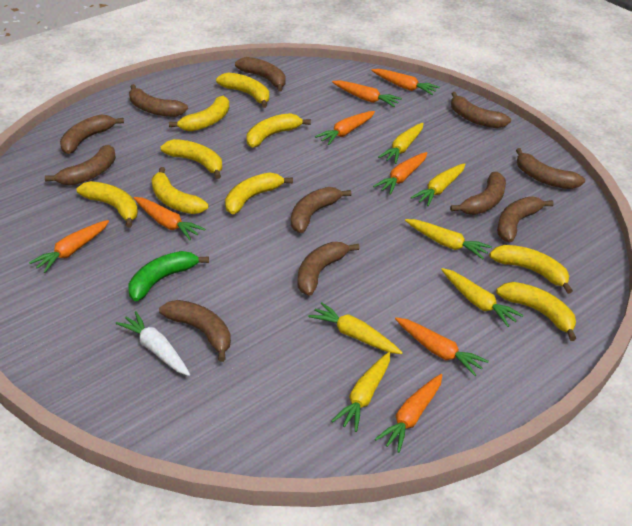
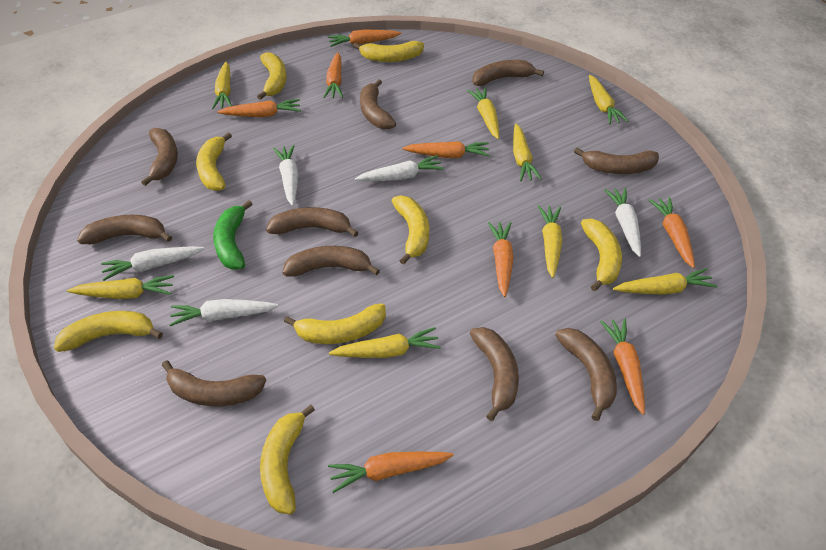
brown banana: [45,145,116,186] [60,114,124,154] [129,84,188,117] [159,300,231,362] [235,57,286,92] [291,187,352,233] [297,242,359,296] [450,172,506,215] [451,92,511,128] [497,197,554,242] [516,148,585,189] = 11 -> [77,215,172,244] [141,128,178,186] [162,360,266,406] [266,207,359,237] [283,246,380,276] [360,79,396,129] [470,327,519,421] [472,60,544,86] [555,328,617,421] [574,148,659,174] = 10
white carrot: [116,311,190,376] = 1 -> [101,246,205,281] [169,299,278,326] [273,145,298,206] [355,155,444,181] [604,188,641,257] = 5
yellow banana: [77,181,138,228] [151,167,208,214] [161,139,222,179] [169,96,229,131] [216,72,269,108] [225,172,293,214] [247,113,311,148] [489,245,573,294] [496,282,576,341] = 9 -> [54,311,163,352] [196,132,232,191] [257,52,287,100] [260,405,315,514] [284,303,386,344] [353,41,424,62] [392,196,429,265] [581,219,622,291] = 8
yellow carrot: [308,302,403,354] [331,352,390,432] [378,123,423,164] [405,219,492,259] [411,163,465,206] [441,268,524,327] = 6 -> [67,275,174,299] [212,62,232,109] [329,327,441,358] [467,88,499,139] [513,124,542,181] [538,206,562,278] [589,75,628,124] [613,268,717,295] = 8

